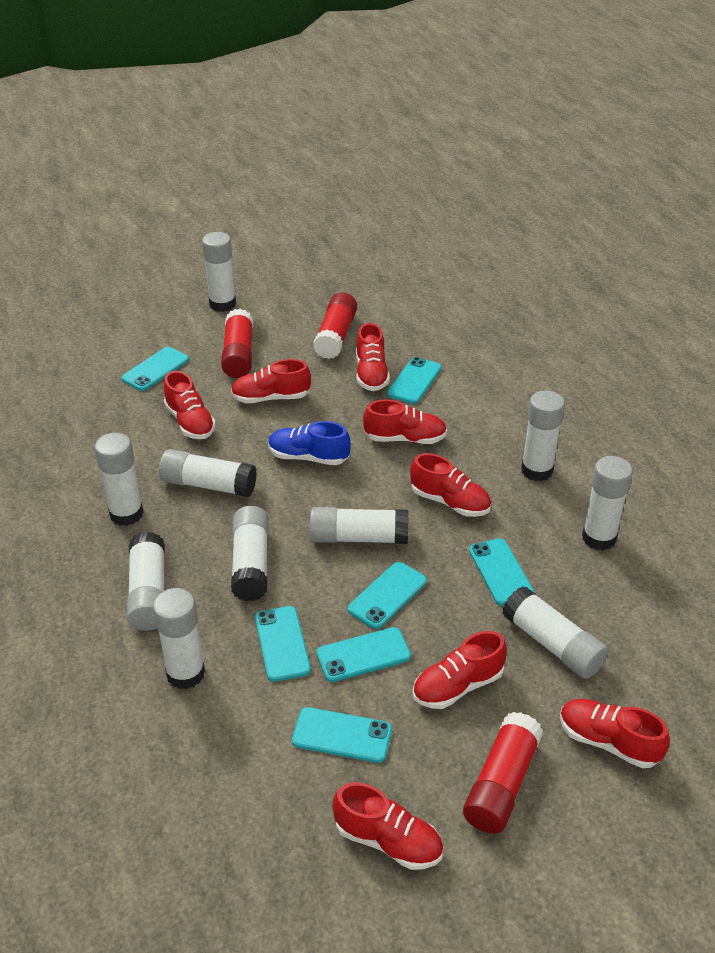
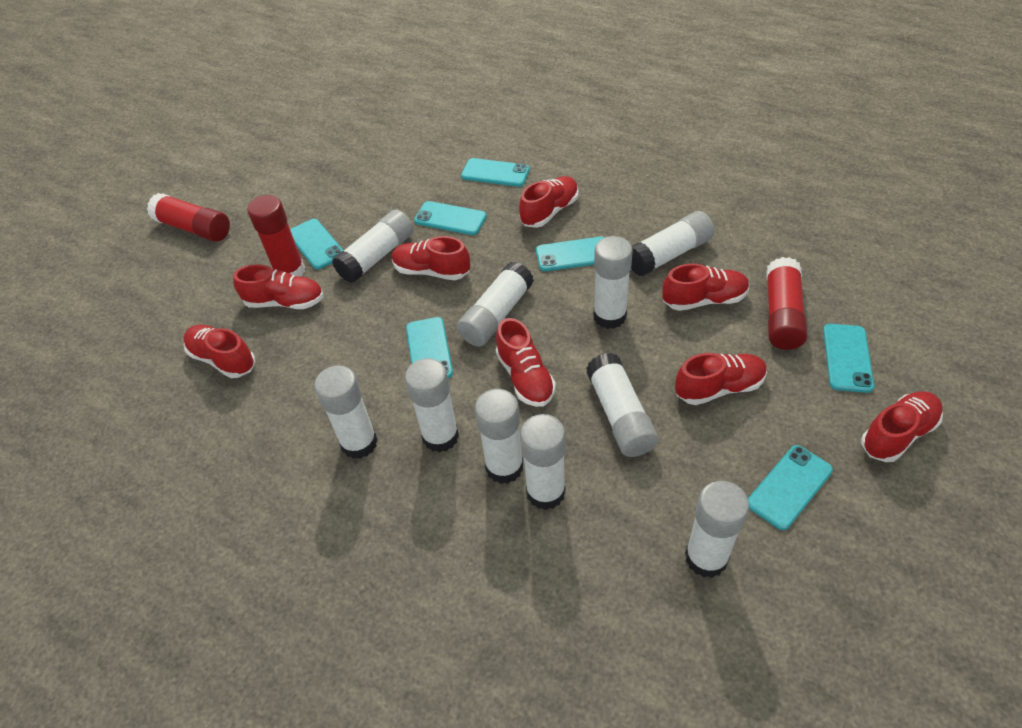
blue shoe: [268,421,351,465] = 1 -> none = 0

